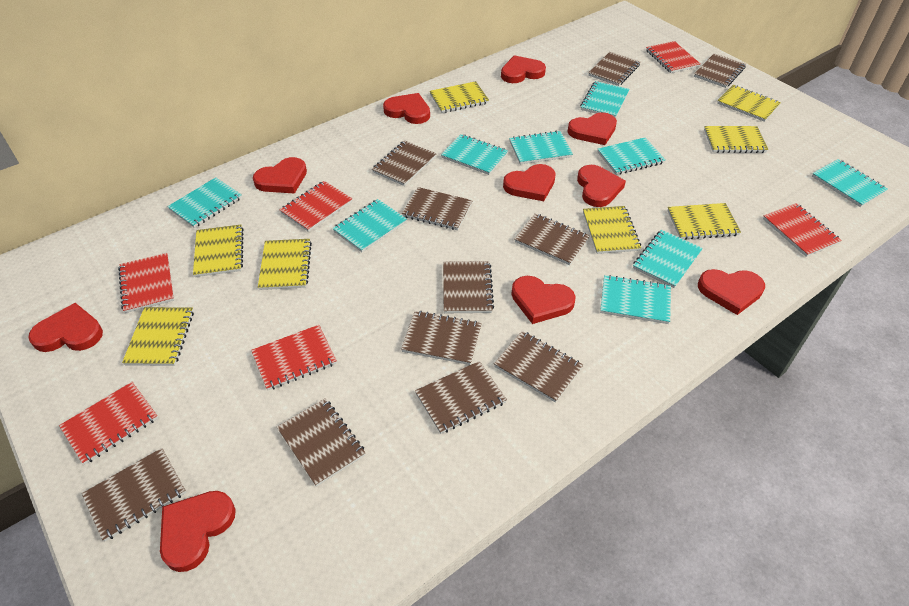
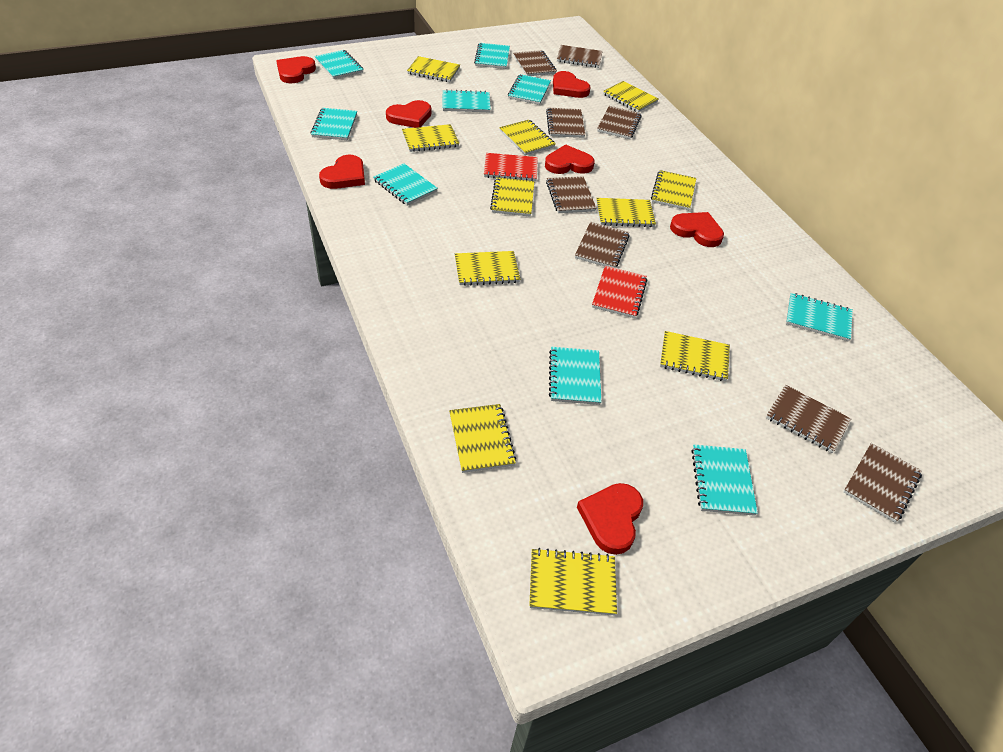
brown notebook: [82,448,186,542] [277,399,365,487] [372,140,436,186] [401,310,482,365] [402,187,473,230] [415,361,507,434] [443,261,494,313] [494,331,583,403] [514,213,590,265] [588,52,640,86] [694,53,746,88] = 11 -> [513,50,556,76] [546,108,585,138] [546,176,597,213] [557,45,603,68] [575,222,630,268] [597,106,642,139] [766,385,851,453] [844,443,922,522] = 8
red heart: [28,303,103,352] [160,491,236,572] [253,157,307,194] [383,93,430,124] [501,55,546,83] [503,164,556,201] [511,276,576,324] [568,112,617,145] [577,165,626,207] [698,269,765,315] = 10 -> [277,56,316,83] [319,155,365,189] [386,100,431,128] [545,144,595,174] [553,71,591,98] [577,483,643,555] [670,212,724,247] = 7
red notebook: [59,382,158,465] [118,253,174,313] [251,325,337,390] [280,181,352,232] [646,41,700,73] [763,203,841,257] = 6 -> [484,153,538,181] [592,266,648,318] = 2
yellow notebook: [122,307,194,366] [193,225,244,277] [258,239,312,290] [430,81,489,113] [583,206,641,254] [667,203,741,240] [704,126,768,153] [717,85,781,122] = 8 -> [402,124,460,152] [407,56,460,82] [449,404,516,473] [455,251,520,286] [490,177,534,217] [499,120,555,155] [529,548,617,615] [596,198,656,227] [603,81,658,112] [651,170,696,210] [660,331,730,381] = 11

